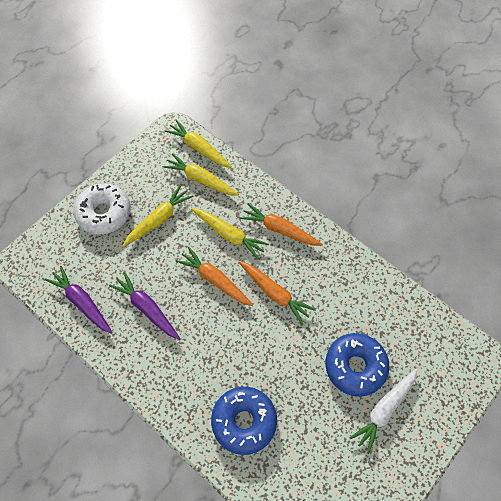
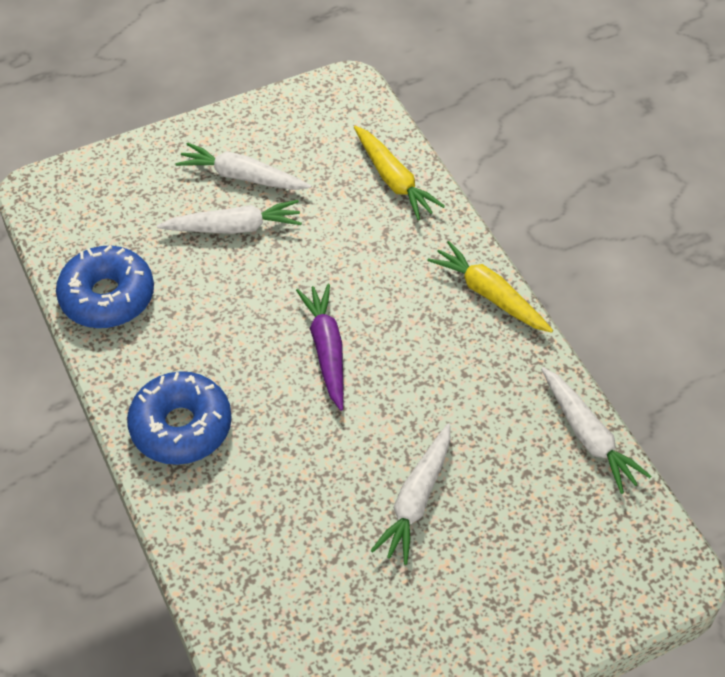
orange carrot: [176,247,253,306] [239,261,316,325] [240,203,323,246] = 3 -> none = 0
purple carrot: [45,266,113,334] [109,272,180,340] = 2 -> [296,284,344,411] = 1
white carrot: [350,369,417,454] = 1 -> [157,200,302,234] [175,142,311,190] [370,423,450,565] [541,367,651,494] = 4
white donut: [74,184,131,235] = 1 -> none = 0
yellow carrot: [123,185,194,246] [162,153,239,196] [164,119,232,168] [191,208,269,259] = 4 -> [354,126,445,220] [427,241,553,333] = 2

